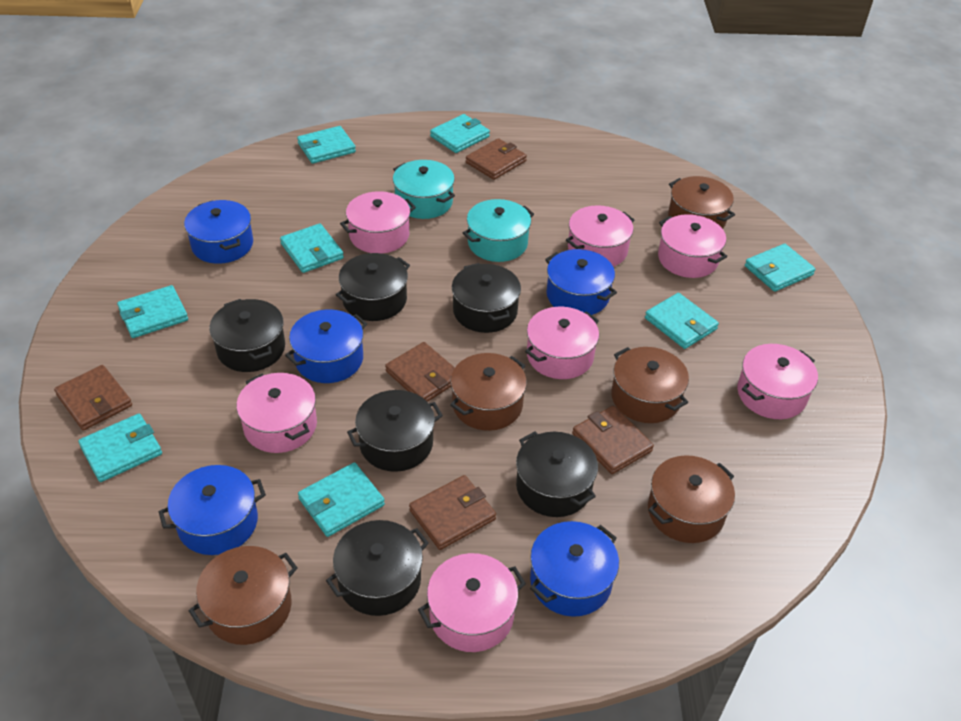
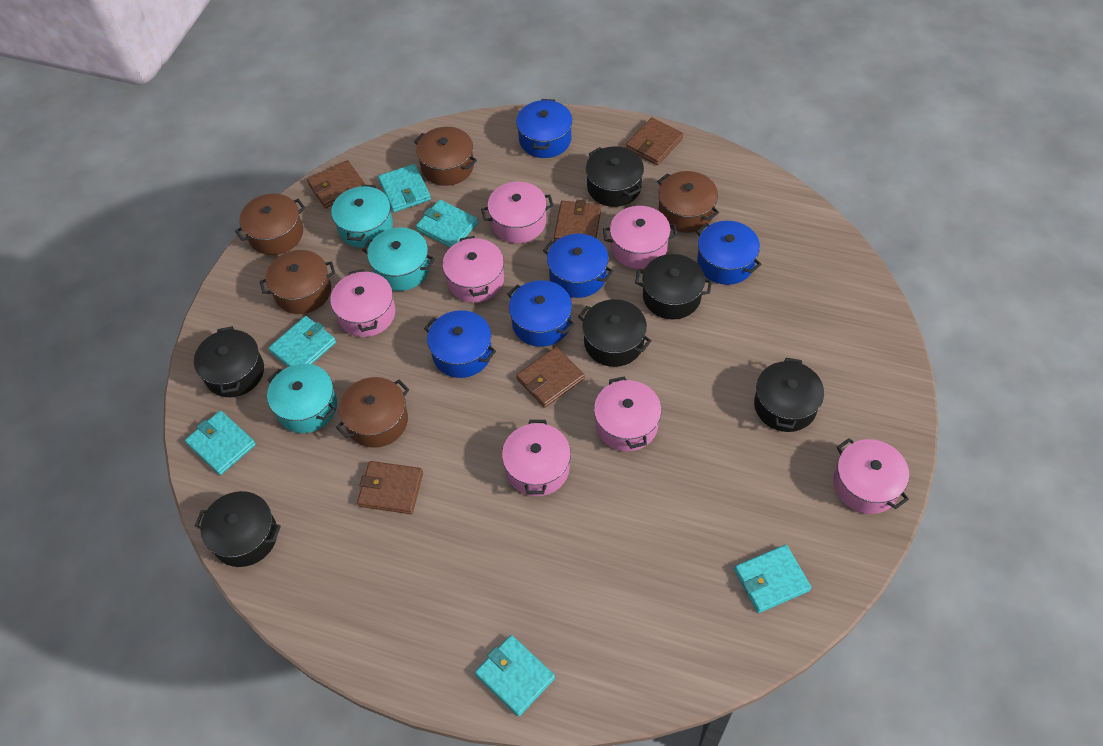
turquoise pot: [393,160,455,219] [463,199,534,262] = 2 -> [267,364,337,433] [331,184,393,248] [362,227,435,291] = 3
turquoise wallet: [78,414,162,482] [117,285,188,338] [280,224,344,273] [297,126,356,164] [298,462,385,537] [430,114,490,153] [645,293,719,349] [745,244,816,292] = 8 -> [185,411,256,475] [268,316,336,367] [378,164,431,212] [416,199,478,247] [475,635,555,716] [734,545,811,613] = 6

